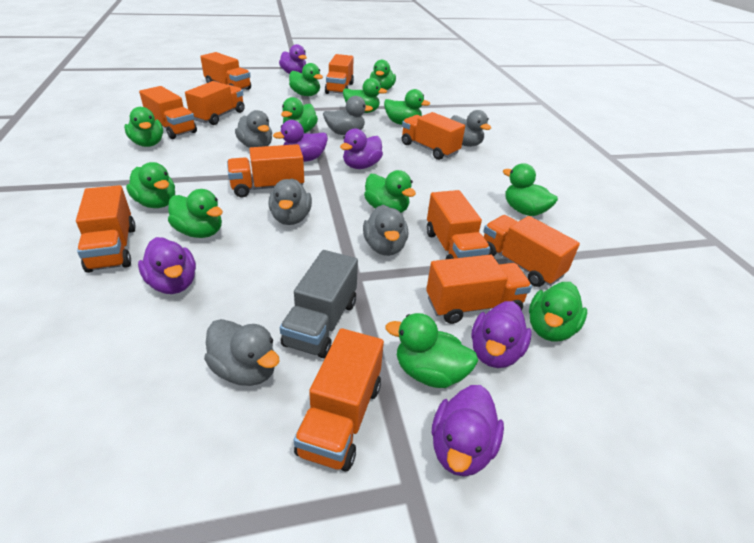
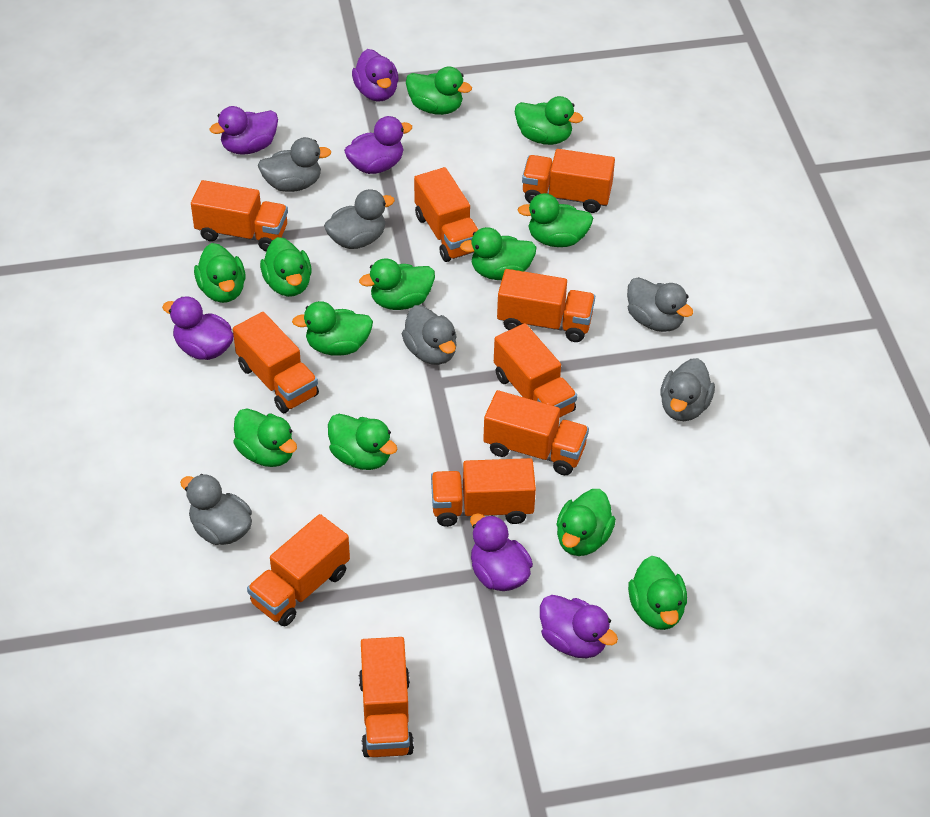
grey truck: [280,250,358,358] = 1 -> none = 0
orange truck: [76,185,136,273] [139,86,197,139] [185,81,245,125] [200,52,251,90] [227,144,304,198] [294,328,384,471] [325,54,354,94] [402,112,465,160] [426,255,532,324] [427,190,490,259] [483,215,580,287] = 11 -> [191,180,288,252] [233,312,319,413] [247,514,350,626] [359,637,414,757] [414,167,479,262] [431,458,536,527] [483,390,589,475] [494,323,577,418] [497,269,595,342] [522,149,615,213] = 10

